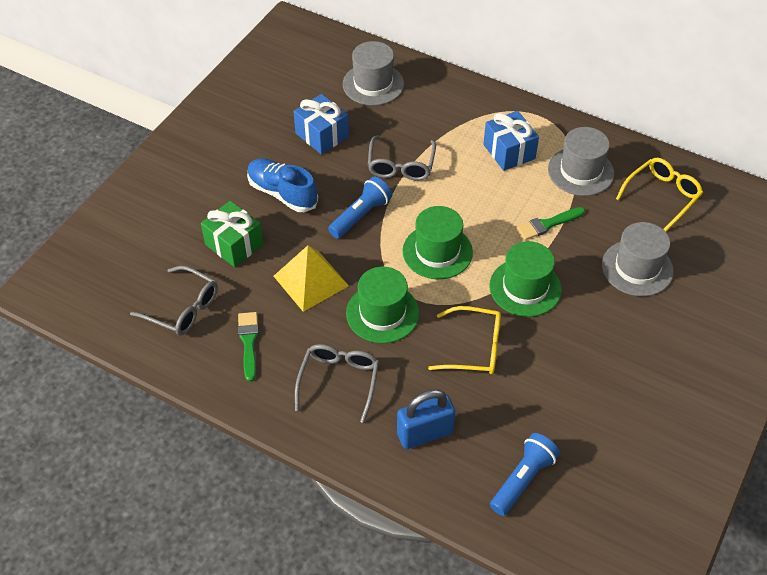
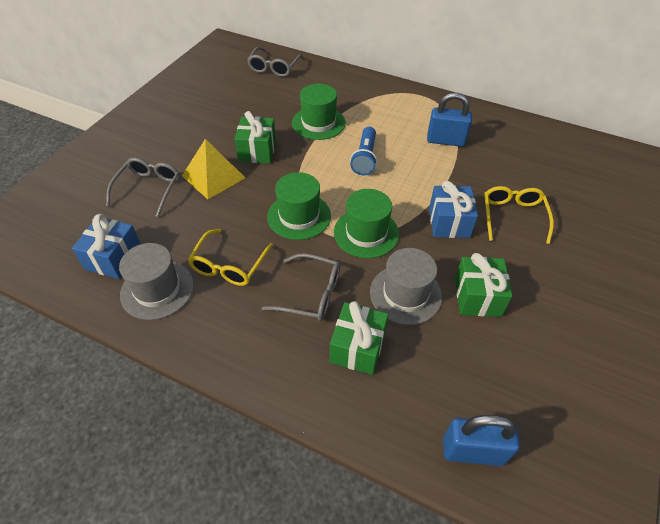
blue flashlight: [328,176,392,239] [490,433,560,516] = 2 -> [350,127,377,175] = 1
blue padlock: [397,389,456,449] = 1 -> [427,92,472,147] [443,415,520,466] = 2
blue shoe: [247,158,318,212] = 1 -> none = 0
green brush: [238,312,259,382] [517,207,585,240] = 2 -> none = 0
green gift: [201,201,263,267] = 1 -> [235,111,276,164] [330,301,388,375] [455,253,512,317] = 3
grey hat: [343,41,404,106] [548,127,614,196] [602,222,674,296] = 3 -> [119,243,194,320] [370,248,442,325] = 2

